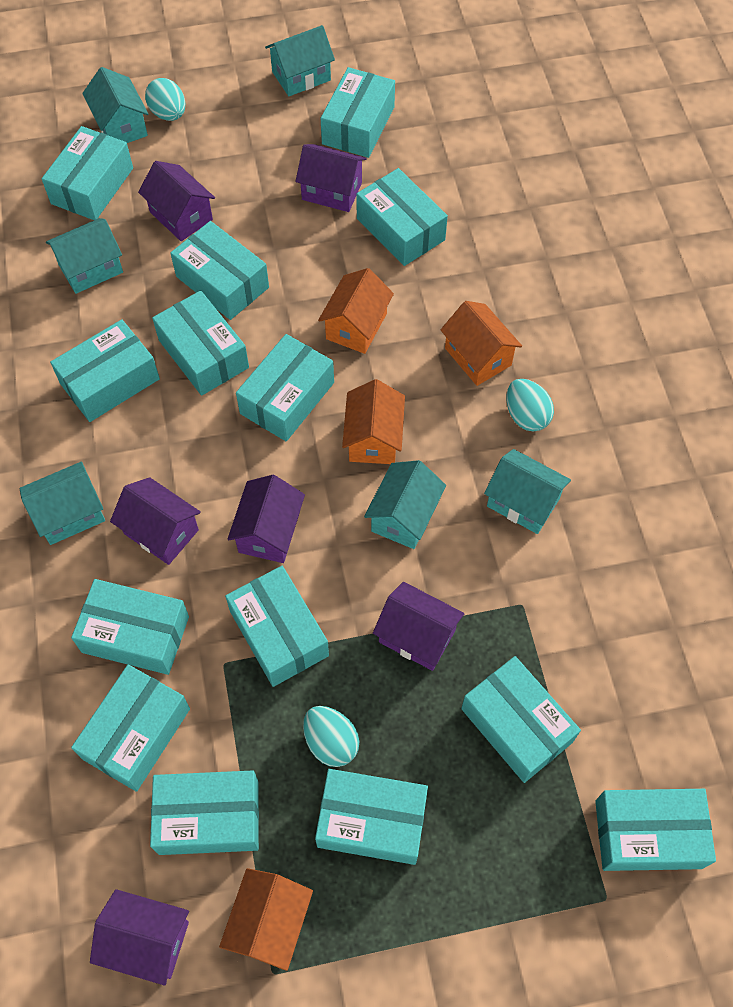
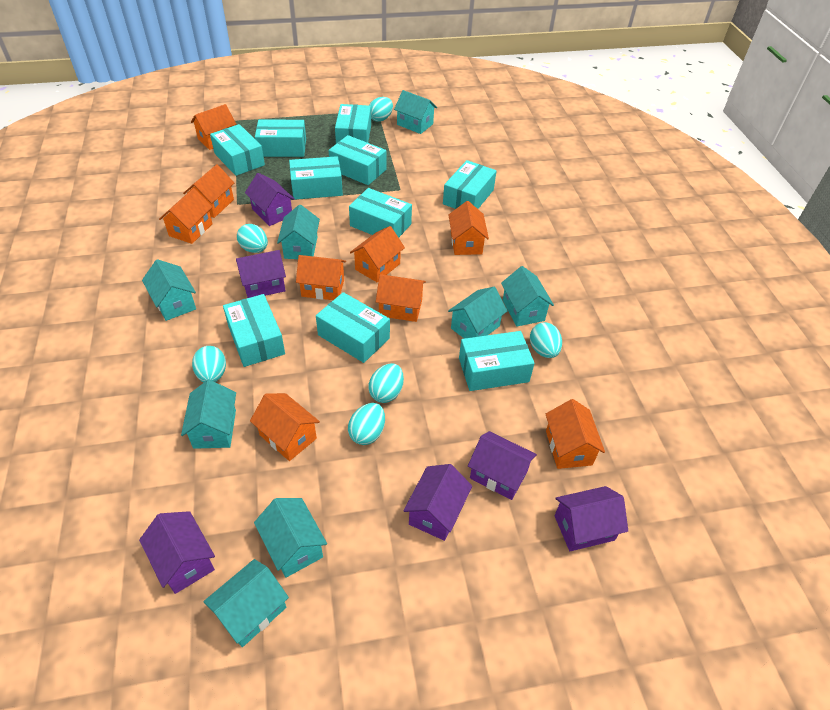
orange house: [219,868,313,971] [318,268,394,354] [342,379,405,464] [440,301,522,386] = 4 -> [159,188,213,244] [183,164,234,218] [191,104,236,150] [250,393,320,461] [296,255,346,300] [350,226,405,282] [376,274,426,322] [449,201,489,255] [546,399,605,469] = 9
turquoise box: [42,126,133,220] [50,319,160,422] [71,579,189,675] [71,664,190,792] [150,770,259,855] [152,290,249,396] [170,221,269,320] [225,566,329,687] [236,334,334,442] [315,769,428,865] [321,67,395,158] [356,168,448,266] [461,656,581,783] [595,789,716,871] = 14 -> [210,124,265,176] [223,294,285,367] [255,119,306,157] [289,156,343,200] [316,292,390,363] [328,135,386,185] [335,104,371,144] [349,188,412,238] [443,160,497,209] [459,331,535,391] = 10
turquoise egg: [145,78,185,121] [303,706,359,767] [506,379,554,432] = 3 -> [192,346,226,382] [237,224,268,253] [348,403,385,445] [368,363,404,403] [369,97,393,122] [530,322,562,358] = 6
turquoise house: [19,462,105,545] [46,218,123,294] [82,67,148,143] [265,25,335,96] [364,460,446,549] [484,449,571,534] = 6 -> [142,259,196,321] [181,380,236,449] [203,559,289,647] [254,498,327,578] [277,204,320,259] [394,90,437,134] [448,287,507,339] [501,266,554,326] = 8

